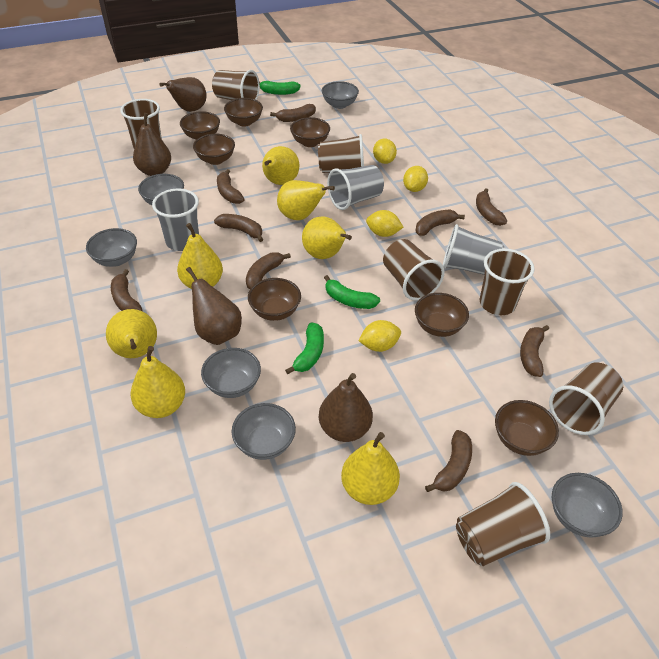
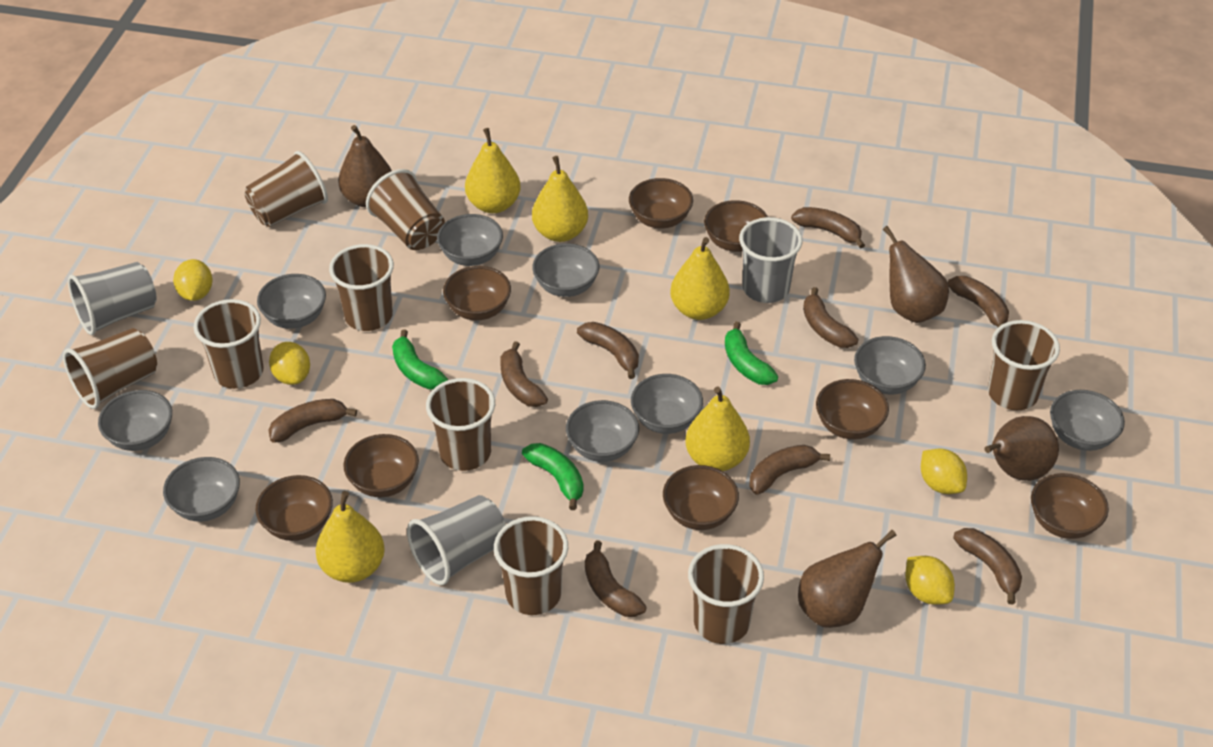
brown bowl: [180,111,220,140] [193,134,235,165] [224,98,263,127] [248,278,301,321] [290,117,330,147] [415,293,469,337] [495,400,559,456] = 7 -> [255,475,333,541] [343,434,419,497] [443,266,511,320] [629,178,693,228] [663,465,739,530] [704,200,768,252] [816,379,889,440] [1031,473,1109,539] = 8
brown cup: [120,99,162,149] [212,70,260,100] [318,134,364,173] [383,239,444,301] [456,482,550,566] [480,249,535,315] [549,363,623,435] = 7 -> [63,328,157,409] [194,299,264,389] [244,151,328,227] [329,244,394,331] [366,169,445,250] [426,378,495,471] [494,516,568,615] [688,544,764,644] [988,320,1060,410] = 9
grey bowl: [86,228,137,267] [138,174,184,205] [201,348,261,398] [231,403,296,460] [322,81,359,109] [552,473,623,538] = 6 -> [98,390,172,451] [163,457,240,522] [257,274,326,329] [437,214,503,266] [532,243,599,297] [566,400,639,462] [631,374,703,434] [854,336,926,394] [1050,390,1125,451] = 9
yellow pear: [106,309,157,358] [131,346,185,418] [177,223,223,289] [262,146,299,185] [277,180,335,220] [302,216,352,259] [341,432,400,505] = 7 -> [316,491,385,583] [465,128,521,213] [532,156,588,242] [670,237,730,320] [686,386,750,471] = 5

